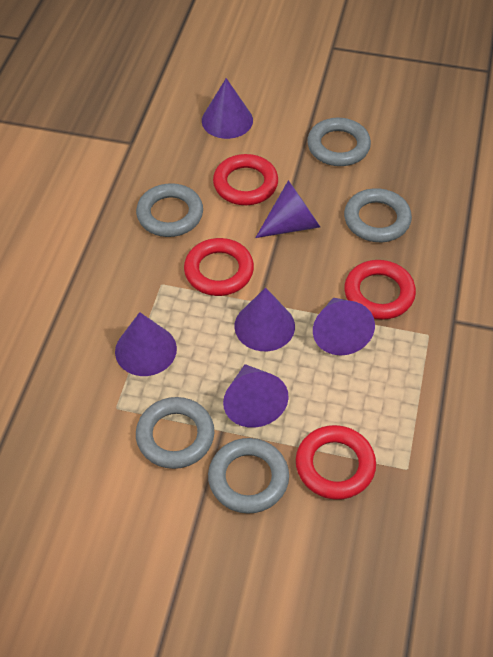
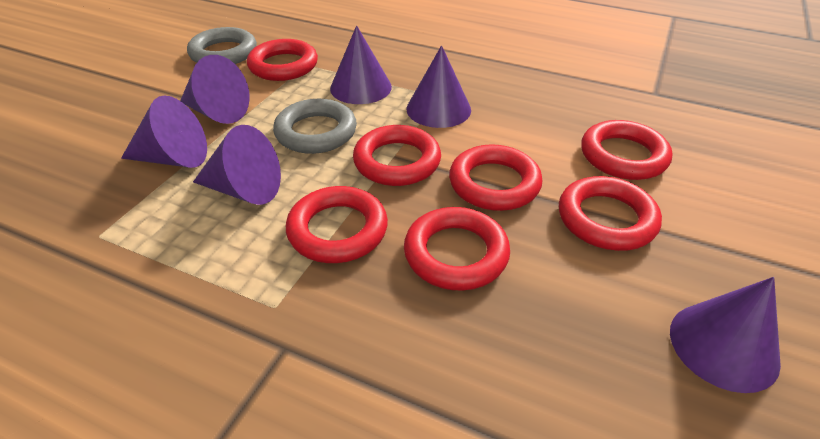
grey ring: [136,183,203,237] [136,397,215,469] [208,438,289,514] [307,118,371,166] [344,188,412,242] = 5 -> [187,27,257,64] [273,99,357,154] = 2
red ring: [184,238,254,296] [213,154,278,205] [296,425,376,500] [344,260,416,320] = 4 -> [247,39,318,81] [286,186,388,263] [353,125,441,186] [404,207,510,291] [449,144,542,211] [559,176,662,251] [581,120,672,180] = 7

